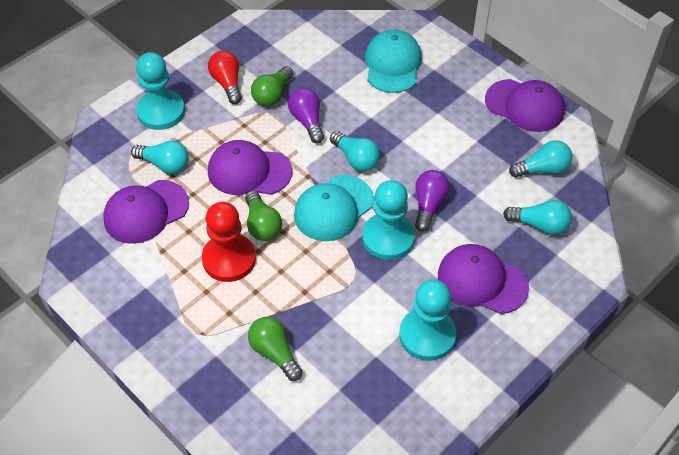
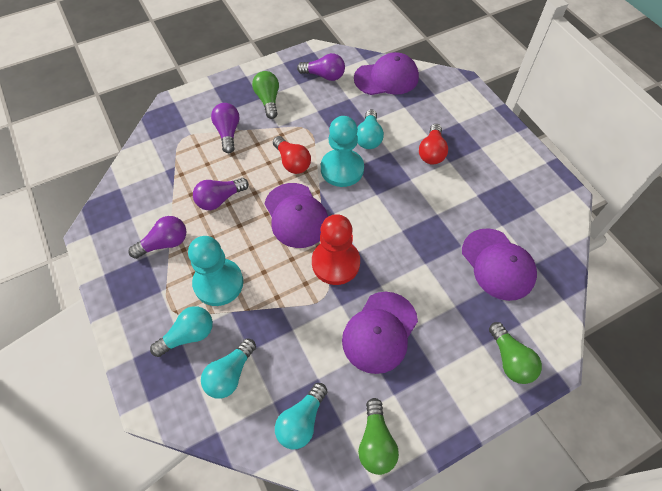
purple light bulb: [288,88,324,143] [415,170,450,232] = 2 -> [128,216,186,259] [193,178,249,210] [211,103,240,153] [297,53,345,81] = 4
red light bulb: [208,51,242,104] = 1 -> [273,136,311,174] [419,124,448,165] = 2
turquoise cap: [294,175,374,241] [365,29,422,93] = 2 -> none = 0
turquoise pawn: [136,52,185,130] [362,180,415,260] [399,279,456,361] = 3 -> [188,236,243,306] [321,116,364,187] = 2

